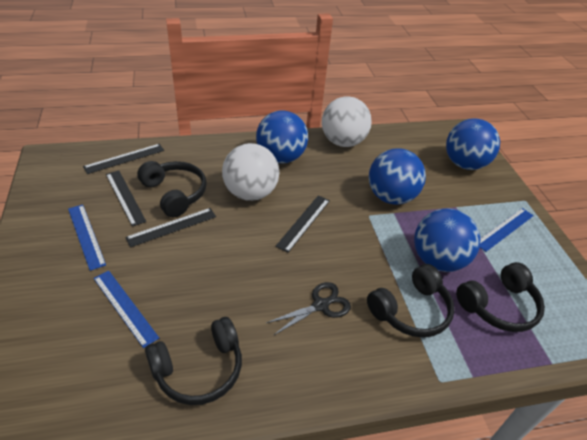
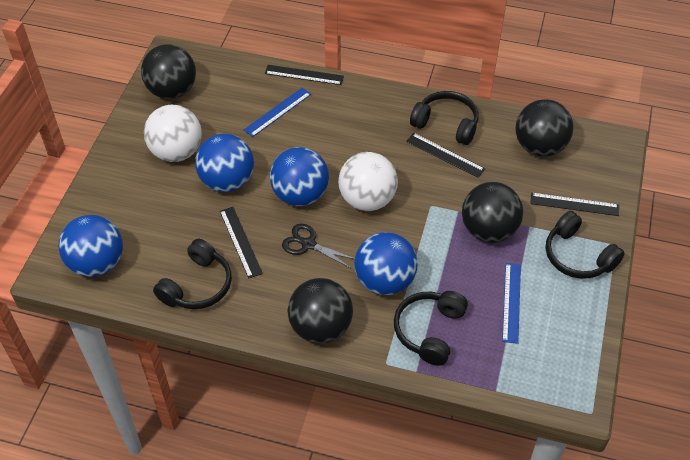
black ball: none = 0 -> [141,44,196,99] [288,278,353,344] [462,182,523,243] [515,99,574,157] = 4
blue ruler: [68,204,106,271] [94,270,159,348] [480,208,534,252] = 3 -> [244,88,311,137] [502,263,521,344] = 2

